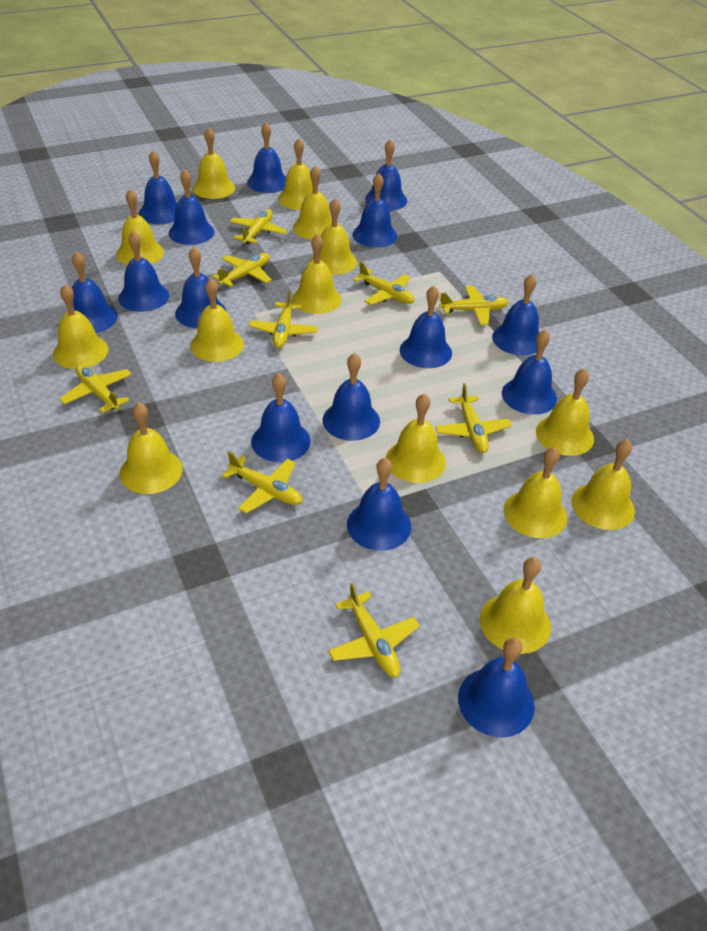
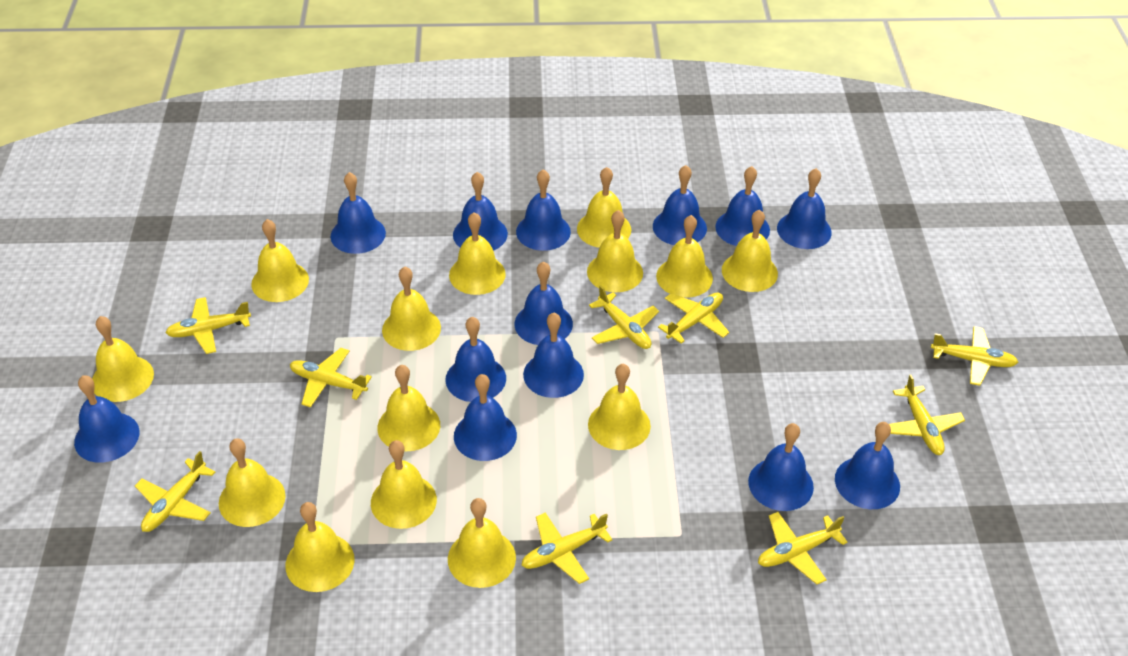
blue bell: [72,251,117,333] [118,231,169,312] [139,151,177,224] [169,169,215,245] [175,247,227,328] [247,122,286,193] [251,373,311,462] [323,353,380,441] [347,458,411,551] [353,173,397,248] [365,139,407,211] [400,286,452,368] [458,637,535,738] [492,274,539,355] [502,329,557,415] = 15 -> [74,375,140,463] [331,172,386,254] [446,317,506,402] [453,172,508,251] [454,374,517,461] [514,261,573,345] [516,169,571,251] [523,313,584,398] [653,165,707,245] [715,166,770,246] [748,423,814,511] [777,168,832,249] [835,422,900,509] = 13

